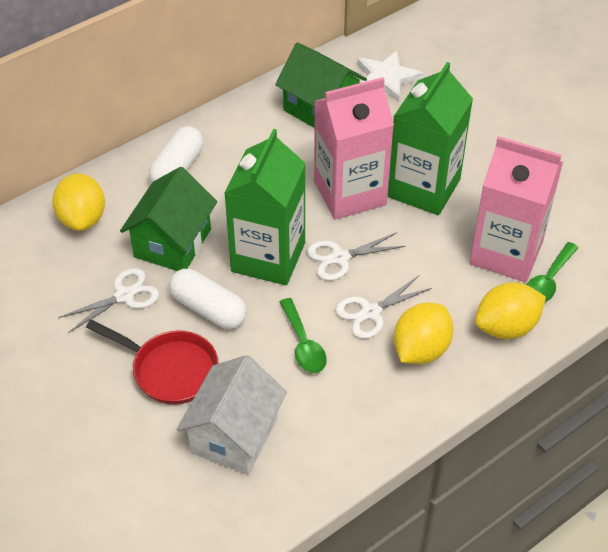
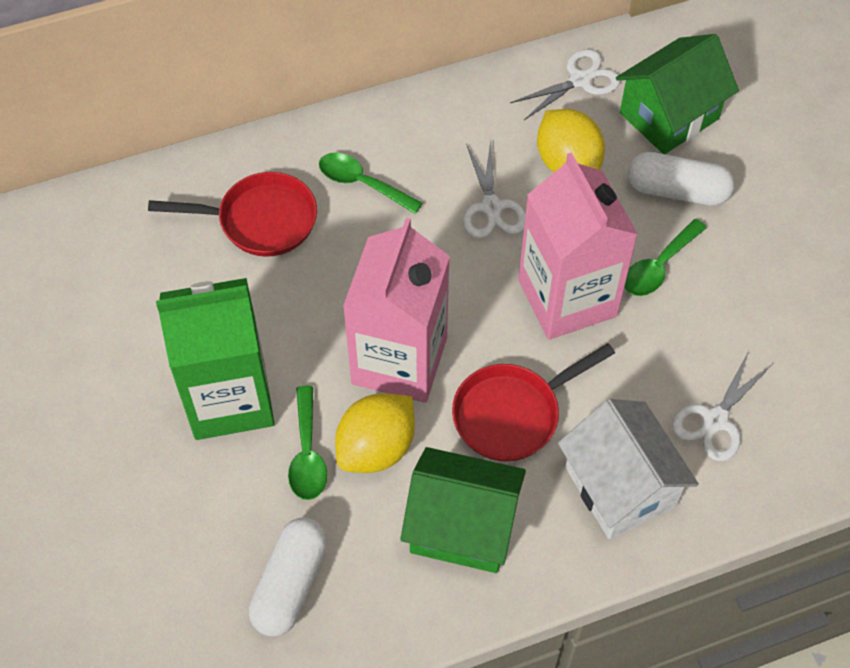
green carton: [224,129,306,285] [388,62,473,215] = 2 -> [156,278,274,440] = 1
green spoon: [280,298,327,373] [527,242,579,302] = 2 -> [288,386,327,500] [319,152,423,214] [625,219,707,296] = 3
red pan: [86,320,219,405] = 1 -> [148,172,317,257] [452,343,615,462] = 2
white star: [357,50,423,102] = 1 -> none = 0
yellow lemon: [52,173,105,231] [394,302,454,364] [475,282,546,339] = 3 -> [335,393,415,473] [537,109,605,172] = 2

